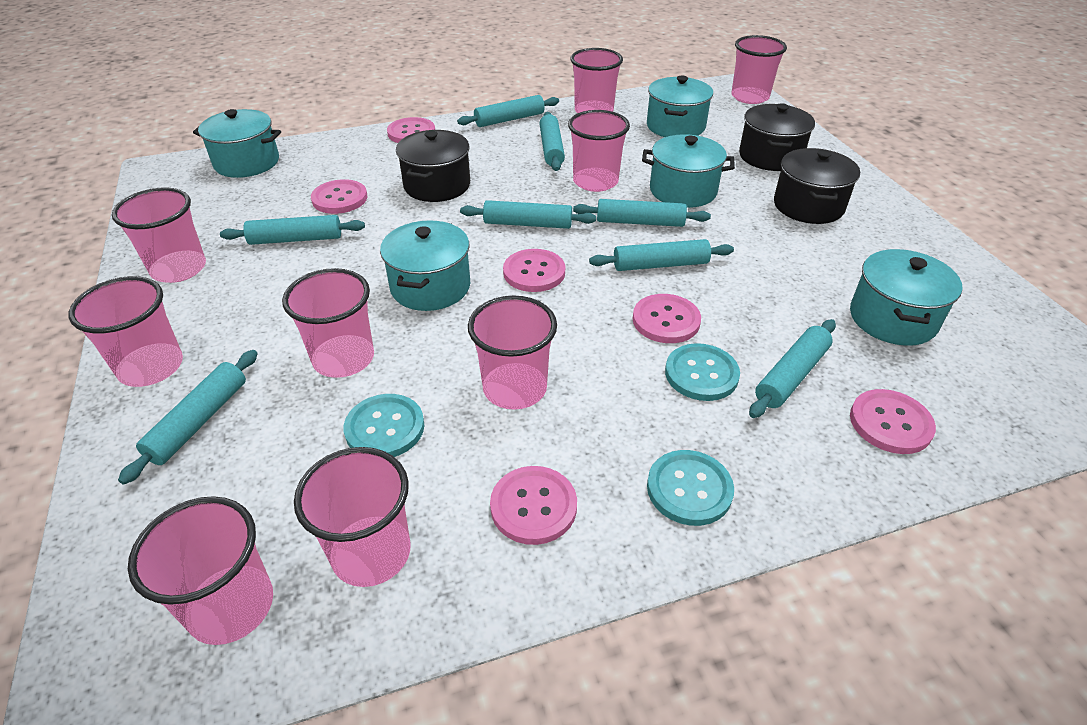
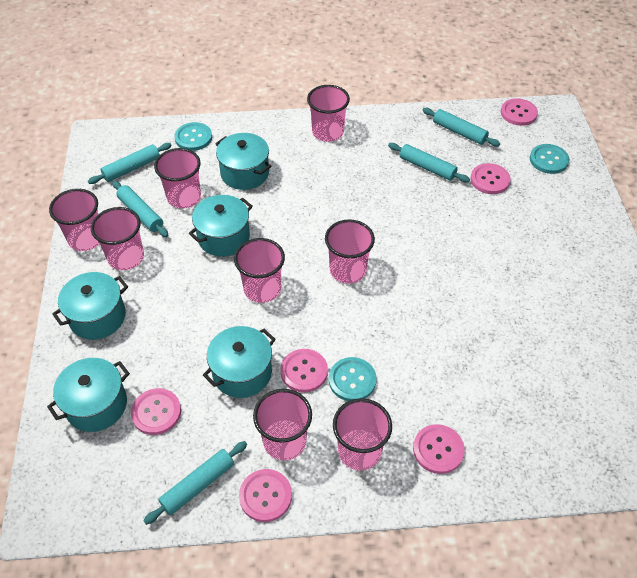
black pot: [396,130,470,202] [739,104,815,171] [774,148,860,224] = 3 -> none = 0
pink cup: [69,276,183,387] [112,187,206,283] [128,496,273,645] [282,268,374,378] [294,447,411,587] [468,295,557,410] [568,110,630,192] [570,48,623,113] [731,35,787,104] = 9 -> [49,189,100,251] [91,207,144,270] [154,148,201,208] [234,238,285,303] [253,389,312,461] [307,85,350,142] [325,219,375,284] [333,398,392,471] = 8
turquoise rolling pin: [118,350,257,485] [220,215,365,245] [457,95,559,127] [460,200,596,229] [539,112,565,171] [573,199,711,227] [589,239,734,271] [749,319,836,418] = 8 -> [88,143,172,184] [112,181,168,237] [144,441,247,525] [388,143,470,182] [422,108,500,147] = 5

